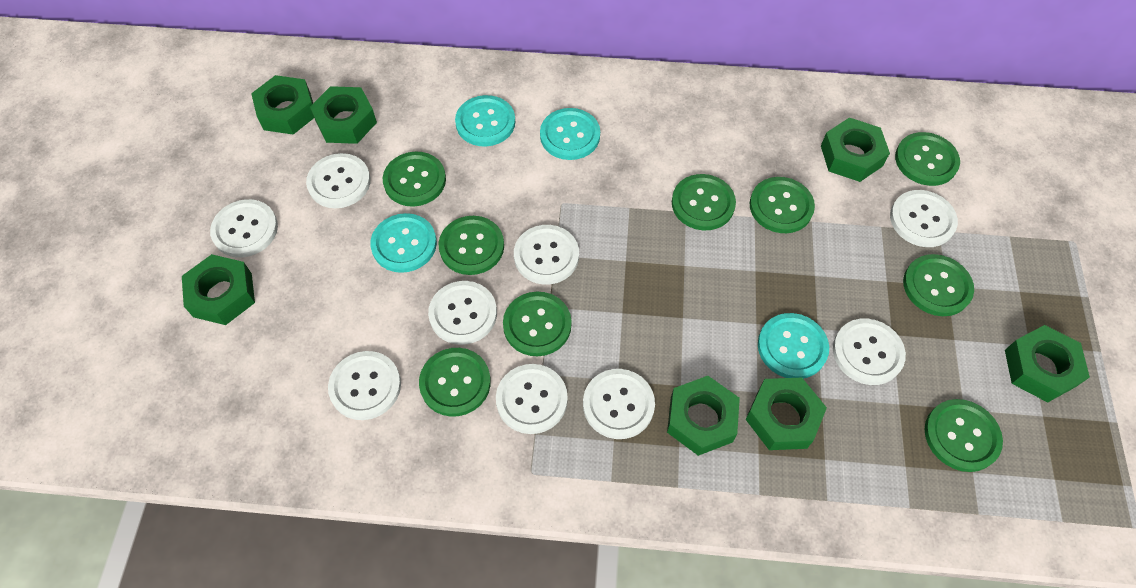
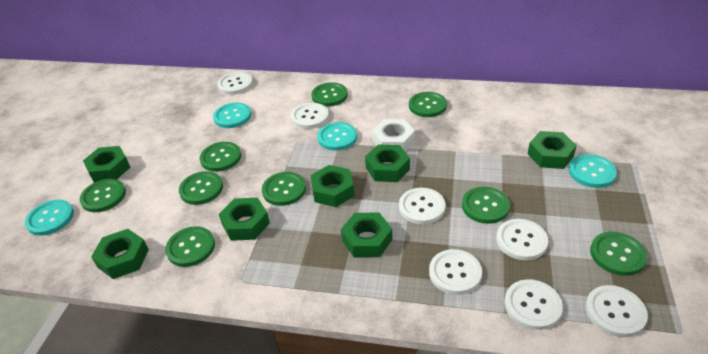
white button: [210,199,278,257] [306,153,371,208] [328,351,401,420] [428,281,497,345] [496,364,568,434] [514,225,579,285] [583,369,655,439] [833,318,906,385] [890,190,958,247] = 9 -> [217,72,253,95] [291,103,329,129] [399,188,446,224] [429,249,482,295] [496,219,549,260] [504,279,563,330] [585,285,648,337] = 7
white nut: none = 0 -> [372,119,415,152] = 1

